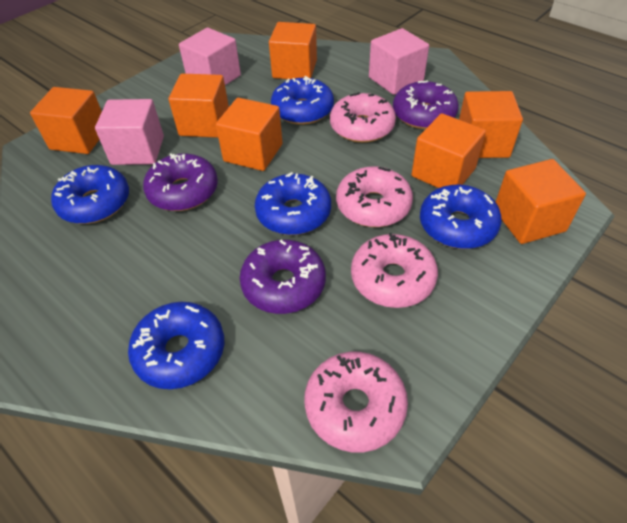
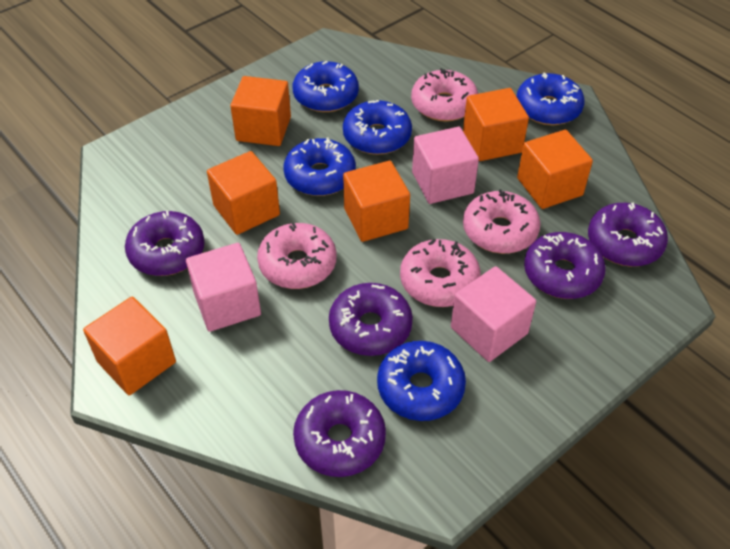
orange cube: [30,87,102,154] [169,74,229,138] [216,98,283,171] [269,22,317,79] [411,113,486,188] [459,91,523,158] [496,159,586,244] = 7 -> [83,297,176,395] [207,151,280,235] [230,76,291,146] [343,161,410,242] [463,88,529,161] [517,130,593,209] = 6
purple donut: [143,153,218,211] [240,240,326,314] [393,80,459,129] = 3 -> [125,211,205,276] [293,390,386,477] [329,283,413,356] [524,232,606,299] [588,203,668,267] = 5

